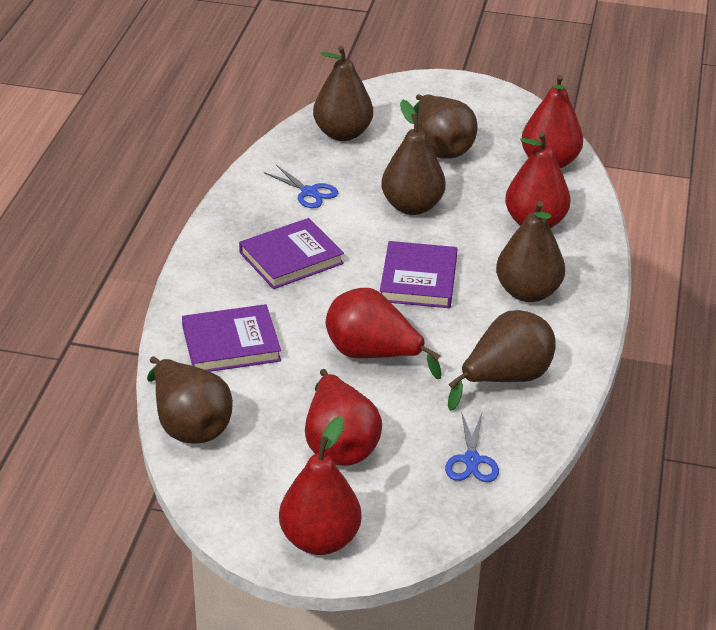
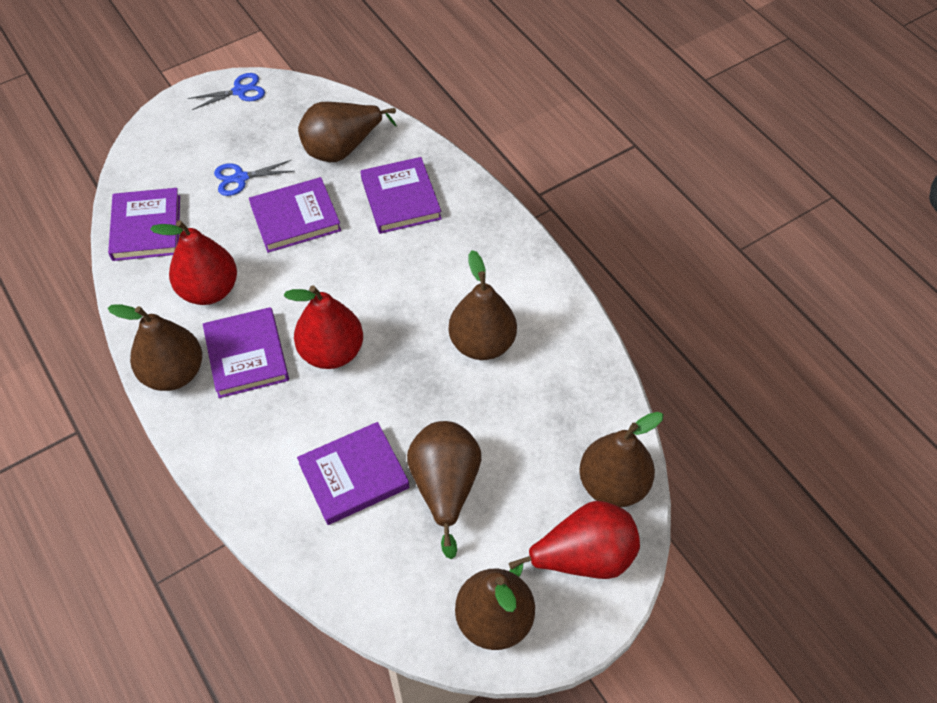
purple book: [182,304,281,372] [239,218,344,289] [380,241,457,308] = 3 -> [108,188,180,261] [203,307,289,398] [249,177,341,253] [297,422,409,525] [361,157,442,234] = 5
red pear: [279,416,361,555] [305,369,382,466] [326,288,442,379] [505,132,571,228] [521,75,583,168] = 5 -> [150,220,237,305] [284,285,363,369] [509,501,640,579] = 3

